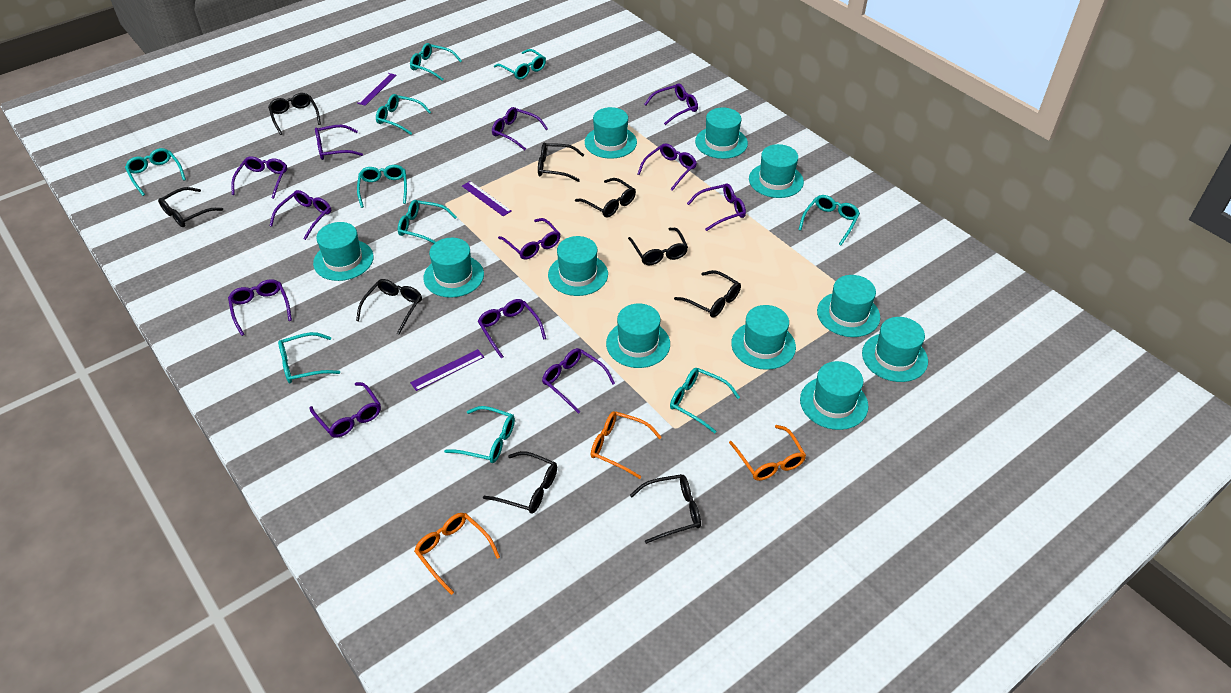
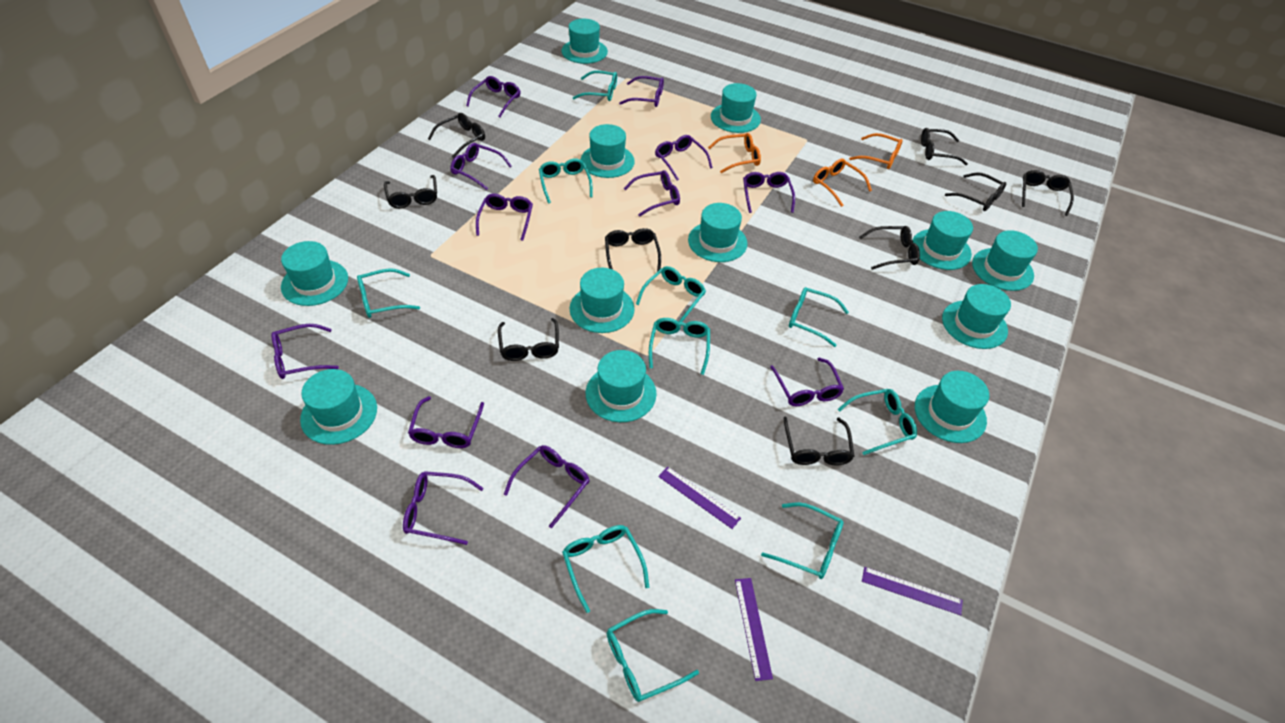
turquoise hat: [313,222,374,281] [423,238,484,298] [548,236,608,296] [585,107,637,159] [606,304,670,368] [695,107,748,159] [731,305,796,370] [749,144,804,198] [800,361,868,430] [817,275,880,337] [862,317,928,382] = 11 -> [281,241,348,306] [300,369,377,445] [562,19,608,64] [570,268,635,333] [581,124,635,178] [586,350,657,422] [688,203,748,262] [711,83,761,133] [912,211,973,270] [915,371,989,443] [942,284,1011,349] [972,230,1038,291] = 12

